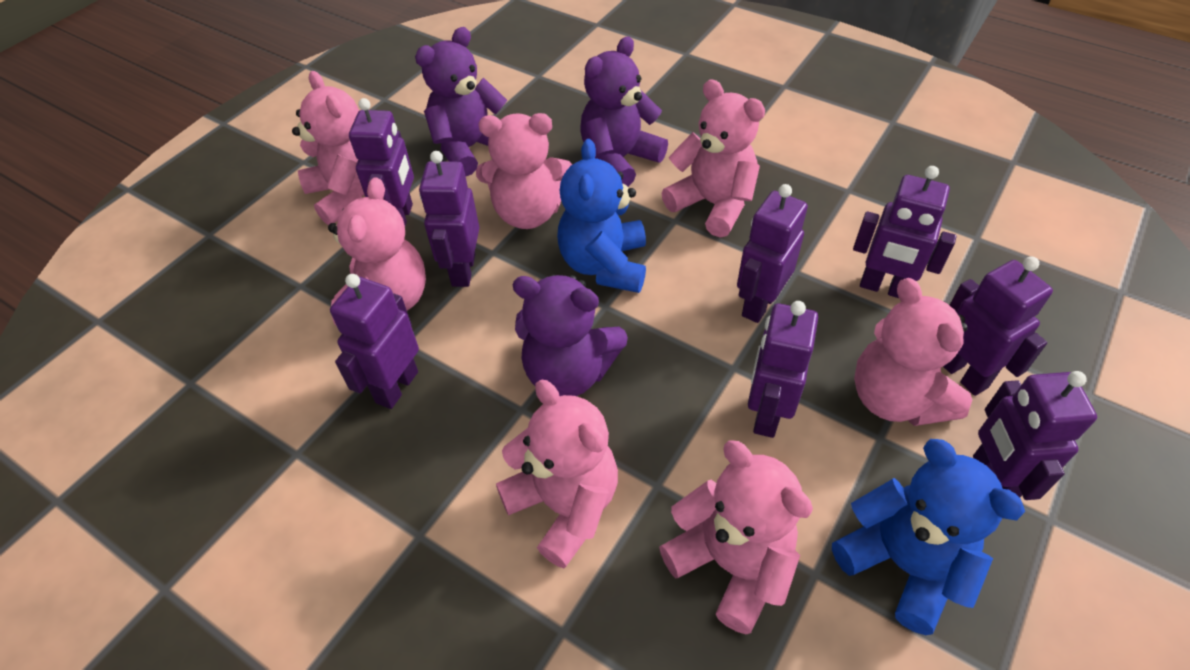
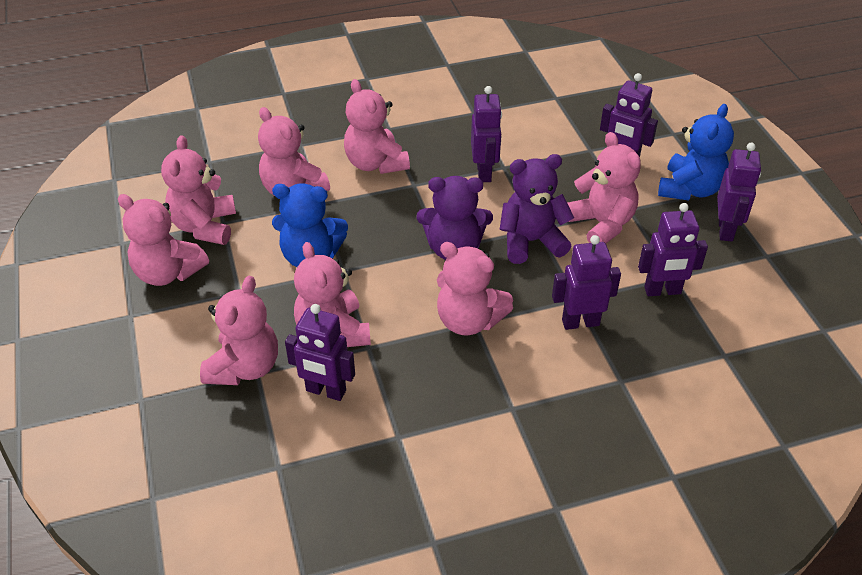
pink teddy bear: [292,71,364,225] [328,177,426,325] [476,113,572,229] [496,380,618,568] [659,440,813,634] [661,80,765,238] [854,278,972,426] = 7 -> [118,194,209,286] [161,135,236,245] [200,276,278,385] [258,107,330,195] [294,242,371,347] [344,79,410,174] [437,242,513,336] [567,132,641,243] = 8
purple robot: [330,274,419,409] [349,98,414,226] [419,151,480,287] [737,184,808,323] [748,301,818,438] [853,166,956,298] [943,257,1053,396] [973,371,1097,500] = 8 -> [285,304,355,401] [471,86,502,182] [552,235,621,330] [600,73,658,157] [638,203,708,296] [717,143,761,242] = 6
purple teddy bear: [415,27,507,176] [513,275,628,396] [580,36,668,187] = 3 -> [417,176,493,260] [499,154,574,264] = 2

